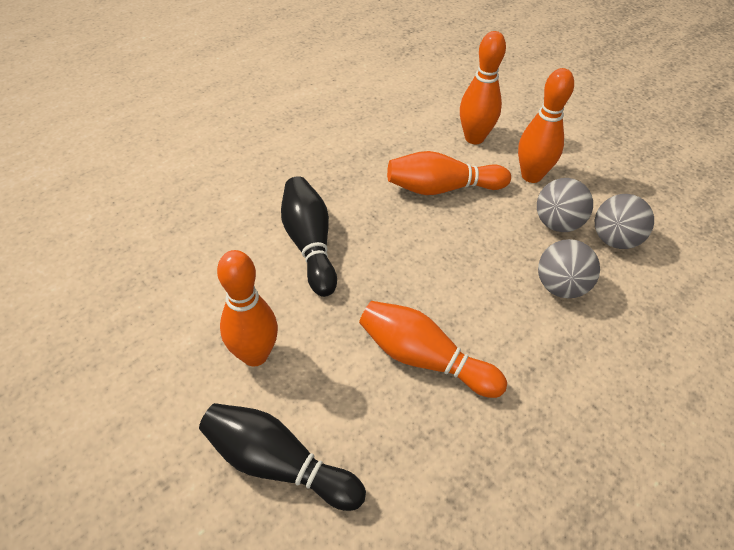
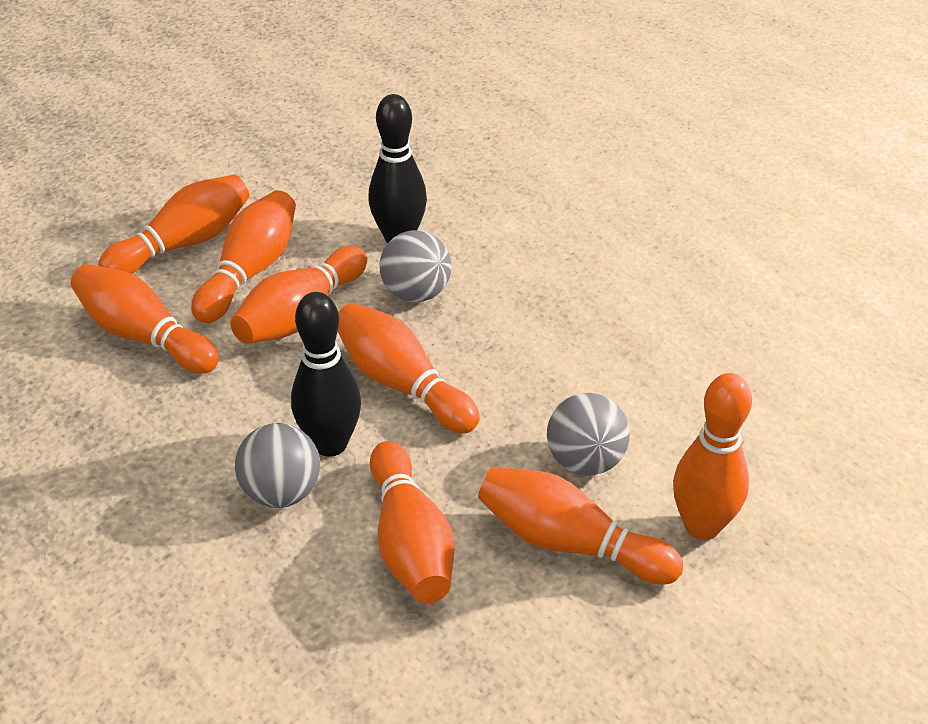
orange bowling pin: [217,250,278,367] [359,301,507,398] [387,151,511,195] [460,31,506,144] [518,68,574,183] = 5 -> [71,264,219,374] [98,175,249,274] [191,190,296,323] [230,246,367,344] [338,303,480,434] [370,441,454,603] [478,467,683,584] [673,373,752,540] = 8

